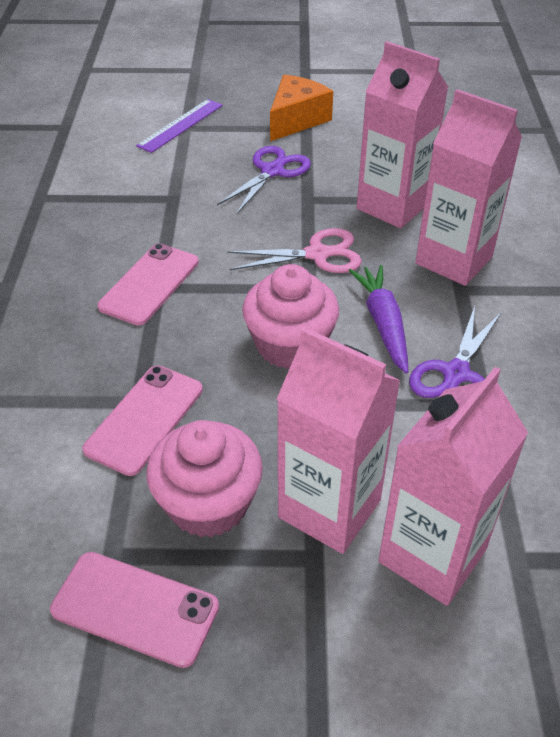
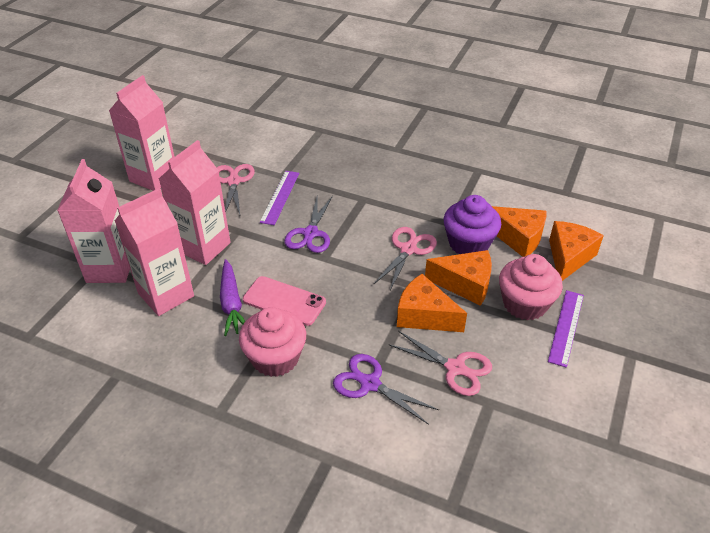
orange cheese: [270,75,333,141] = 1 -> [397,274,467,332] [425,250,492,306] [492,206,546,257] [549,221,604,281] = 4
pink phone: [50,552,219,668] [82,365,203,476] [97,243,199,325] = 3 -> [243,276,326,326] = 1
pink scissors: [227,228,362,273] = 1 -> [217,164,255,214] [374,227,437,290] [389,331,492,396] = 3
purple cupcake: none = 0 -> [444,195,501,254] = 1
purple ruler: [136,99,223,153] = 1 -> [260,171,299,225] [548,290,584,368] = 2

